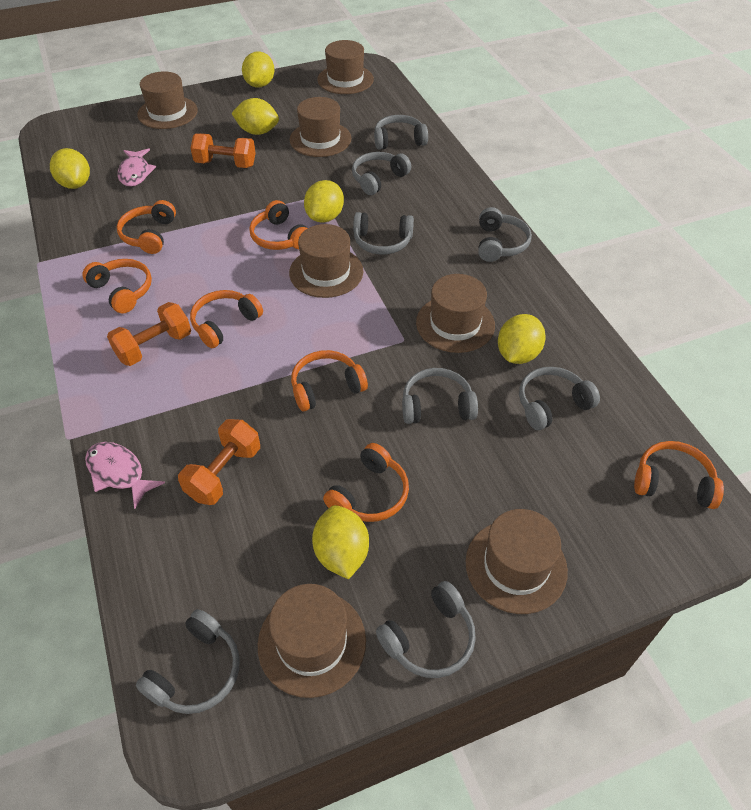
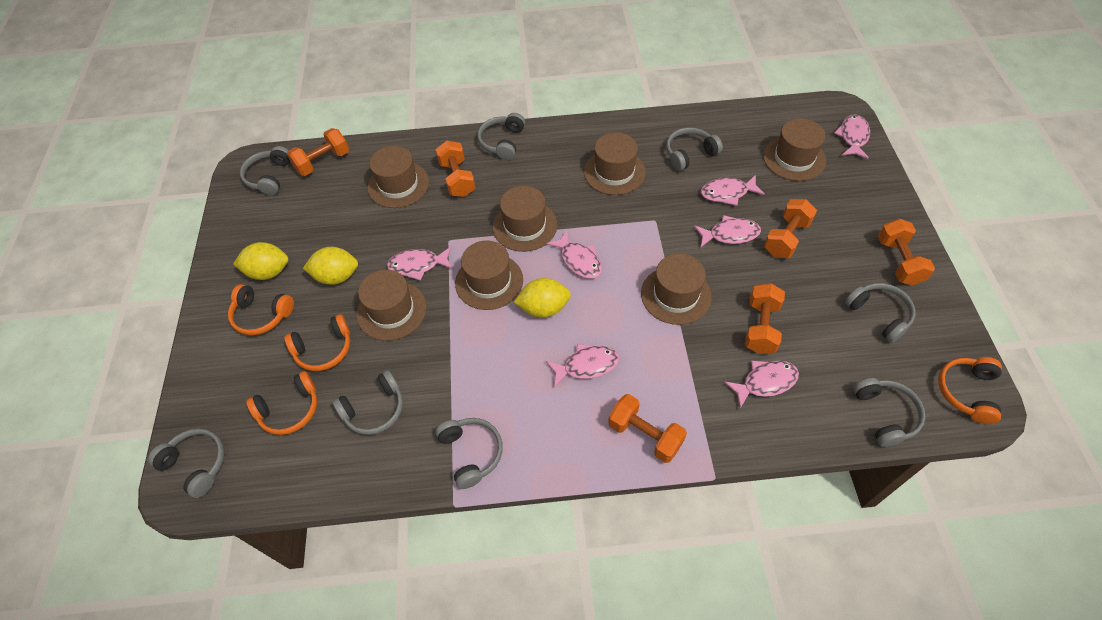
orange dumbbell: [107,302,191,366] [178,419,260,505] [191,133,256,168] = 3 -> [287,128,349,176] [435,141,475,197] [608,394,687,463] [745,283,785,354] [764,199,817,258] [878,219,935,286] = 6
orange headphones: [83,259,152,313] [117,200,176,254] [190,290,263,348] [249,200,308,250] [291,350,368,411] [323,443,409,522] [634,441,724,509] = 7 -> [228,284,294,335] [246,371,317,435] [284,314,350,371] [938,357,1002,424] = 4
pink fish: [85,442,165,509] [118,148,156,187] = 2 -> [387,247,453,281] [546,231,602,279] [546,344,619,388] [694,215,761,247] [701,175,765,206] [724,361,799,408] [834,115,870,159] = 7
yellow lemon: [50,148,90,189] [231,98,279,135] [242,52,274,87] [304,180,344,223] [312,505,369,579] [498,314,546,364] = 6 -> [233,242,288,280] [303,247,358,285] [514,278,571,318] = 3

